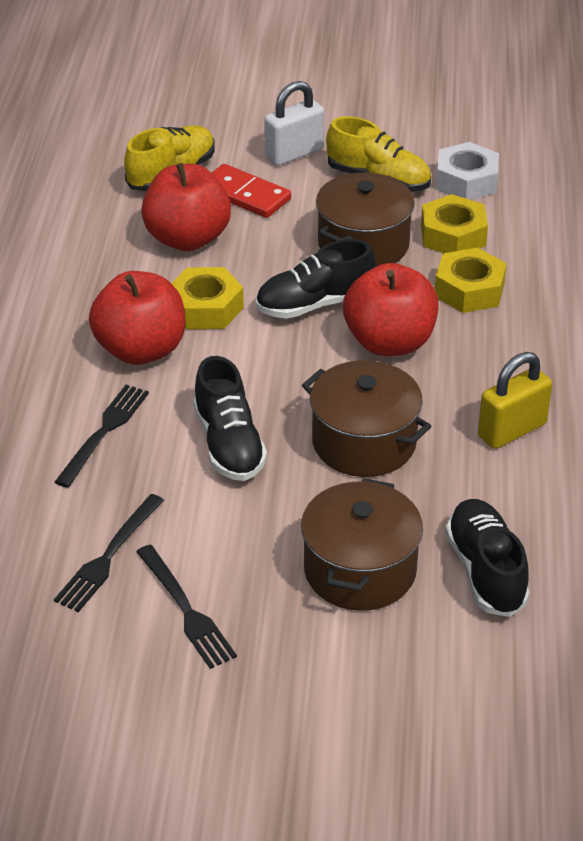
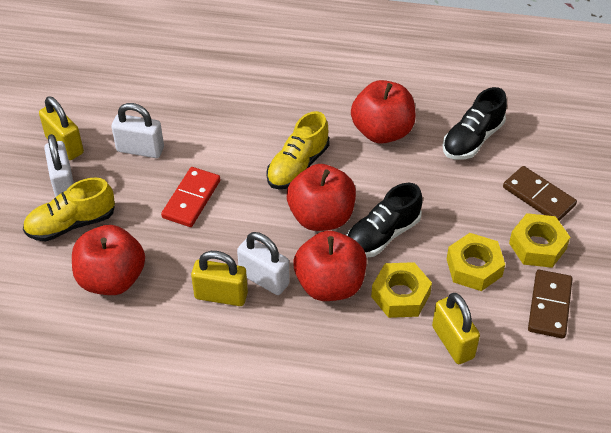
black fork: [54,494,164,612] [55,385,149,488] [136,545,237,669] = 3 -> none = 0
black shoe: [193,356,267,481] [256,239,376,319] [445,499,530,617] = 3 -> [346,183,423,258] [442,87,507,160] = 2
brown domino: none = 0 -> [503,166,577,221] [528,270,573,338] = 2
brown pot: [301,478,423,611] [302,360,431,477] [316,172,414,266] = 3 -> none = 0
red apple: [89,271,185,365] [141,163,231,251] [343,263,439,356] = 3 -> [72,225,145,295] [287,164,356,231] [294,230,366,301] [351,80,416,144] = 4
white nut: [436,142,499,200] = 1 -> none = 0
white padlock: [264,81,324,166] = 1 -> [44,134,74,197] [111,103,164,158] [237,232,290,295] = 3
yellow padlock: [478,352,552,449] = 1 -> [39,96,84,160] [191,251,248,306] [432,293,480,364] = 3

